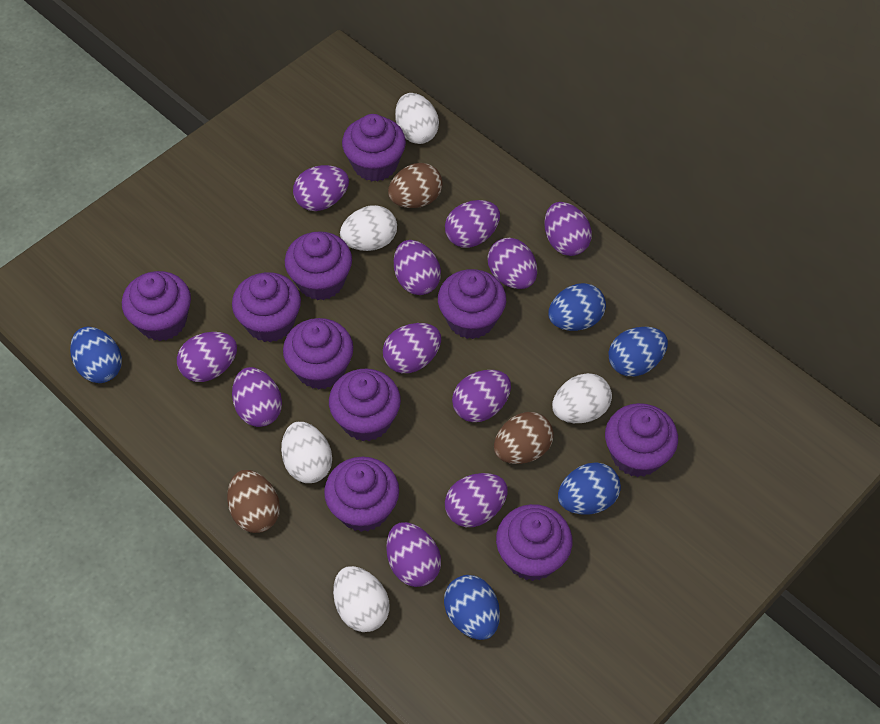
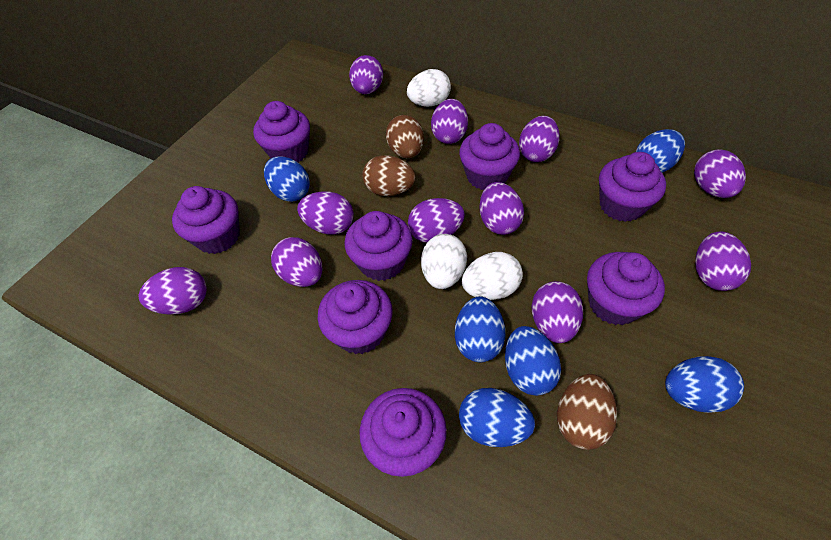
blue egg: [70,327,122,383] [444,575,500,640] [548,283,606,331] [558,463,621,514] [608,327,668,376] = 5 -> [264,156,310,202] [455,296,506,362] [459,388,535,447] [505,326,561,396] [636,129,685,173] [665,356,744,413] = 6
purple cupcake: [122,271,191,341] [232,272,301,342] [283,318,353,390] [285,231,352,300] [324,457,399,532] [329,369,401,441] [342,114,406,182] [438,269,506,339] [496,504,572,581] [605,403,678,477] = 10 -> [172,186,240,254] [253,101,310,163] [318,280,393,354] [345,211,413,281] [359,388,447,477] [459,123,520,190] [587,252,665,325] [599,152,666,222] = 8
white egg: [281,422,332,483] [333,566,389,632] [340,205,397,251] [395,93,439,144] [552,373,612,423] = 5 -> [407,69,451,107] [421,234,467,289] [462,252,523,300] = 3

